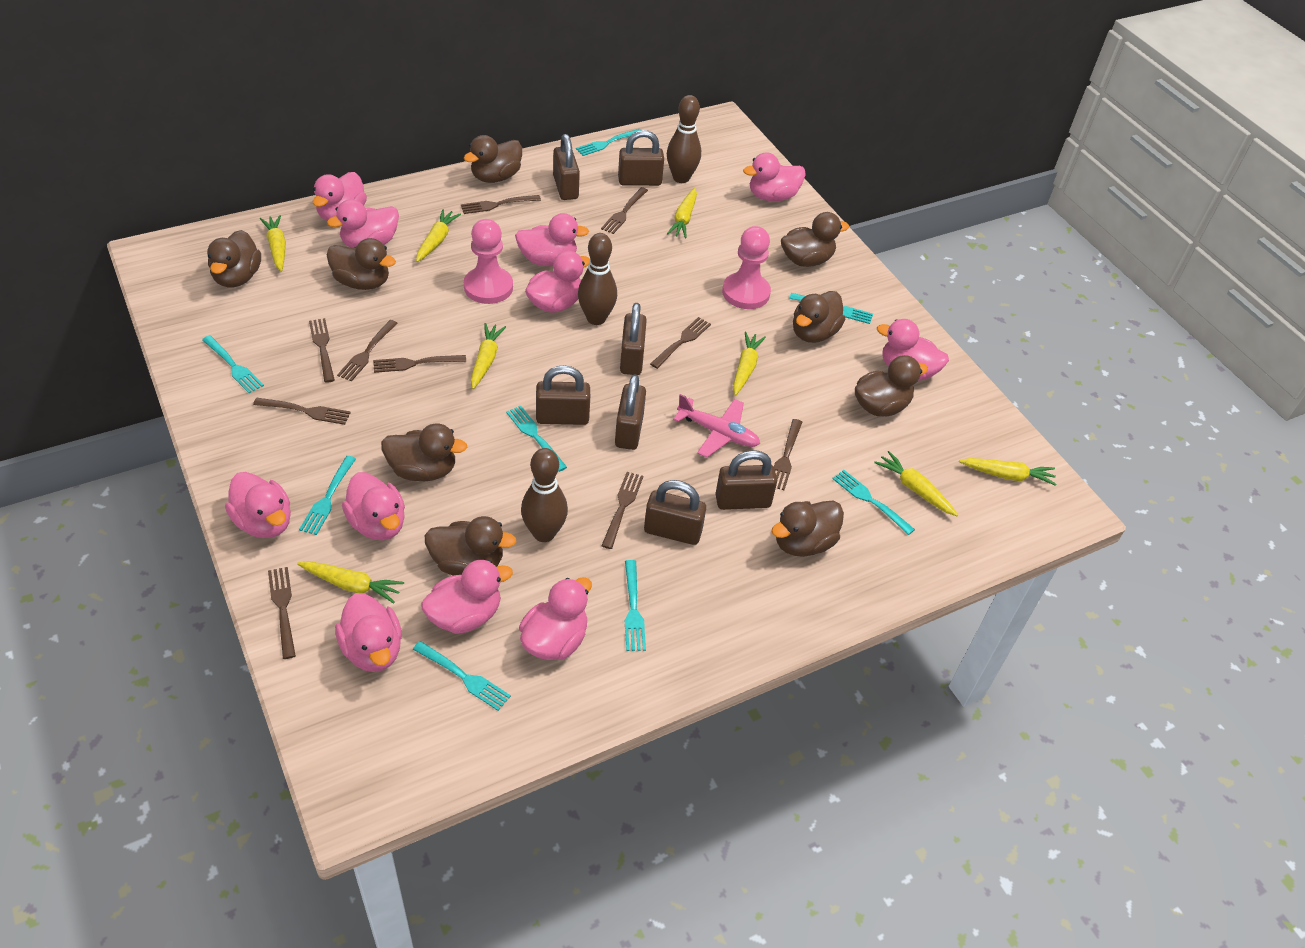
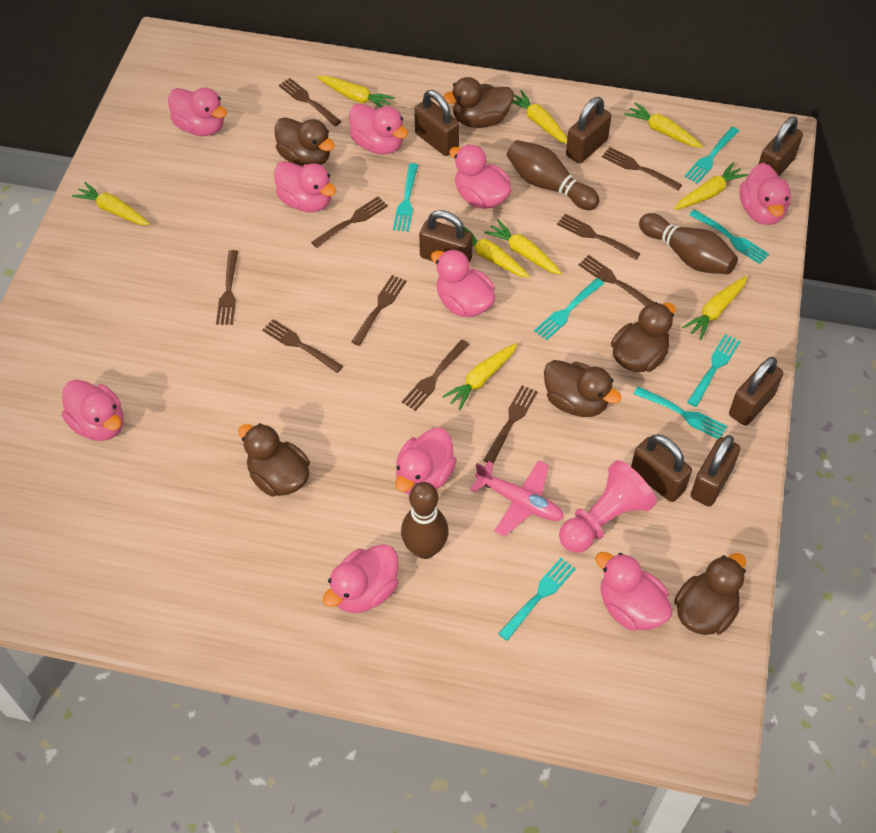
brown duck: [207,230,261,288] [327,238,396,290] [381,423,467,481] [425,516,517,575] [464,135,522,183] [771,501,844,557] [781,212,849,267] [793,291,845,343] [855,355,928,416] = 9 -> [238,423,310,496] [275,117,335,166] [443,77,514,128] [544,360,621,417] [611,302,676,372] [674,553,746,635] = 6
pink duck: [225,472,291,538] [312,172,367,221] [327,199,399,248] [335,593,402,672] [342,472,405,540] [421,560,513,634] [515,213,589,266] [519,577,592,660] [525,251,590,313] [743,152,806,202] [877,319,949,381] = 11 -> [62,380,124,441] [168,88,227,136] [274,161,336,212] [323,544,399,613] [349,103,408,155] [395,428,457,495] [431,249,495,317] [449,144,512,209] [595,552,672,631] [740,163,791,225] = 10
pink pawn: [464,219,513,304] [722,226,771,309] = 2 -> [559,460,657,553] = 1
turquoise fork: [202,335,264,393] [299,456,356,535] [413,641,511,711] [506,405,567,472] [576,129,641,156] [625,560,646,651] [789,293,873,324] [832,470,915,535] = 8 -> [393,163,418,232] [498,558,576,641] [534,278,604,340] [634,386,727,439] [684,127,739,184] [687,334,740,407] [689,209,769,264] = 7
yellow carrot: [260,215,286,272] [297,561,404,604] [416,209,461,262] [471,323,506,389] [667,188,697,238] [733,332,766,396] [874,451,958,516] [959,458,1057,486] = 8 -> [72,182,150,225] [317,76,395,108] [442,343,517,410] [463,225,530,278] [484,220,562,275] [512,90,567,144] [624,102,703,148] [674,162,748,210] [682,276,747,340] = 9

